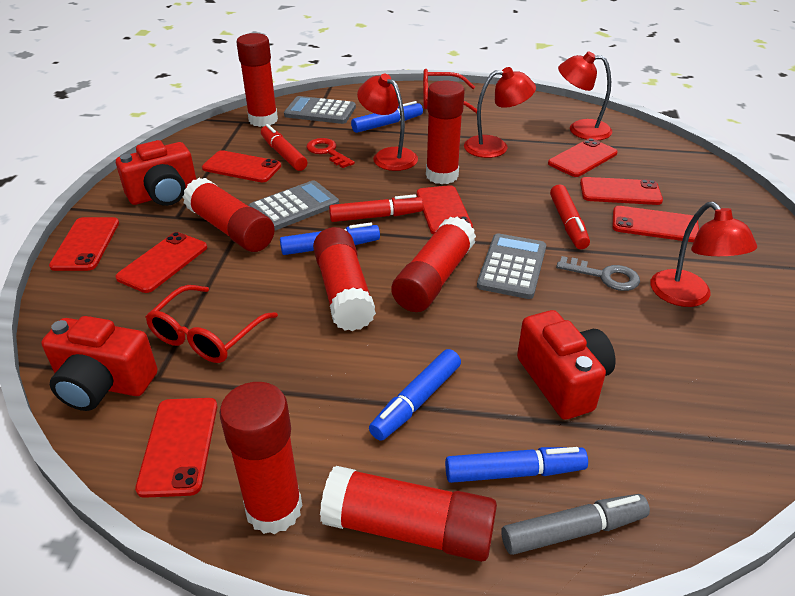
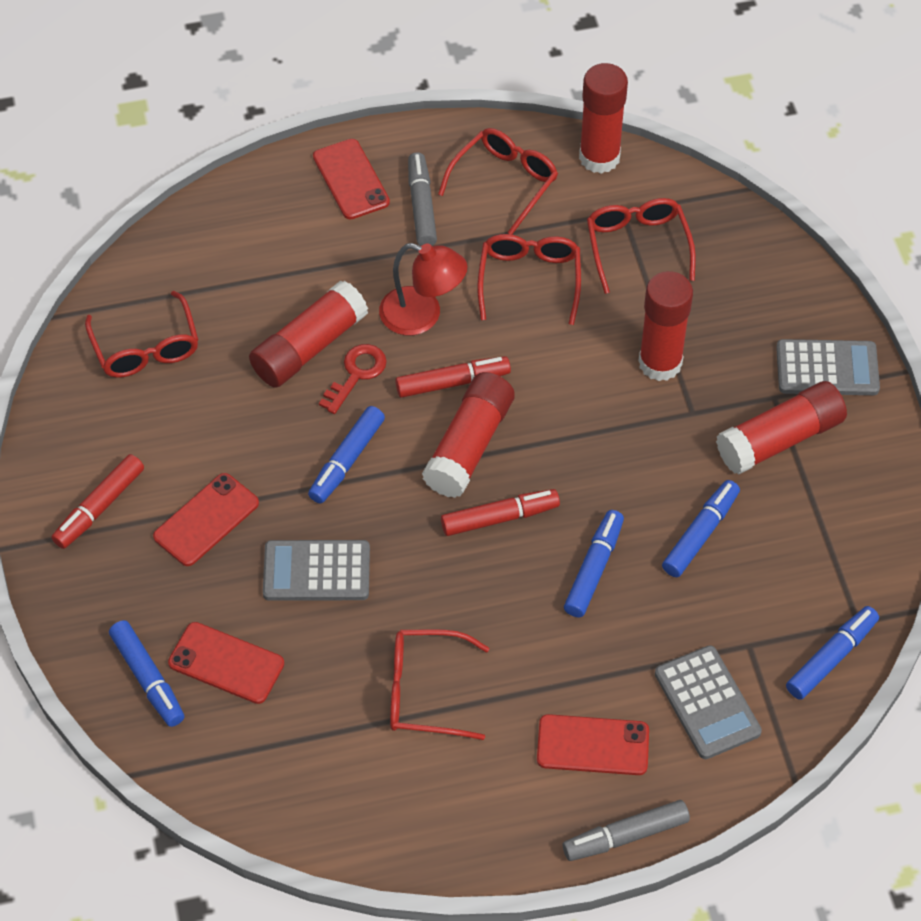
blue marker: [280,222,380,255] [351,101,423,133] [369,349,461,441] [445,447,588,483] = 4 -> [109,620,184,727] [308,406,385,504] [564,510,624,617] [662,480,740,577] [786,606,879,700] = 5
grey key: [556,256,640,291] = 1 -> none = 0
grey marker: [501,494,650,555] = 1 -> [408,152,437,246] [563,800,690,861] = 2
red camera: [41,316,158,411] [116,140,197,206] [517,310,616,420] = 3 -> none = 0
red glasses: [146,285,278,363] [423,69,477,113] = 2 -> [85,291,198,378] [390,629,489,740] [438,128,558,235] [477,234,581,325] [587,198,696,294] = 5
red glue stick: [183,178,275,252] [219,382,302,534] [236,33,278,127] [313,227,376,331] [320,466,497,562] [391,217,476,312] [426,81,465,184] = 7 -> [249,280,368,387] [422,372,515,498] [579,63,628,174] [638,271,693,381] [716,381,847,475] = 5
red lamp: [357,74,418,171] [464,67,536,158] [558,51,612,140] [650,202,757,307] = 4 -> [379,243,468,335] = 1
red phone: [49,217,119,271] [115,232,207,293] [135,398,217,498] [202,150,281,182] [417,185,473,234] [548,138,618,177] [580,177,663,205] [612,206,699,242] = 8 -> [153,473,259,566] [168,622,284,704] [313,139,390,219] [537,714,649,775] = 4

